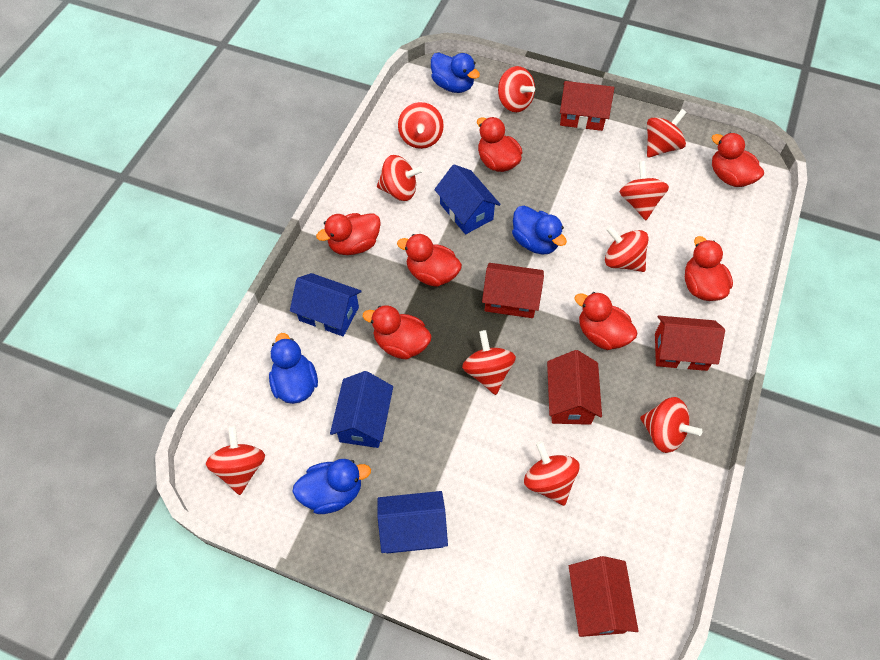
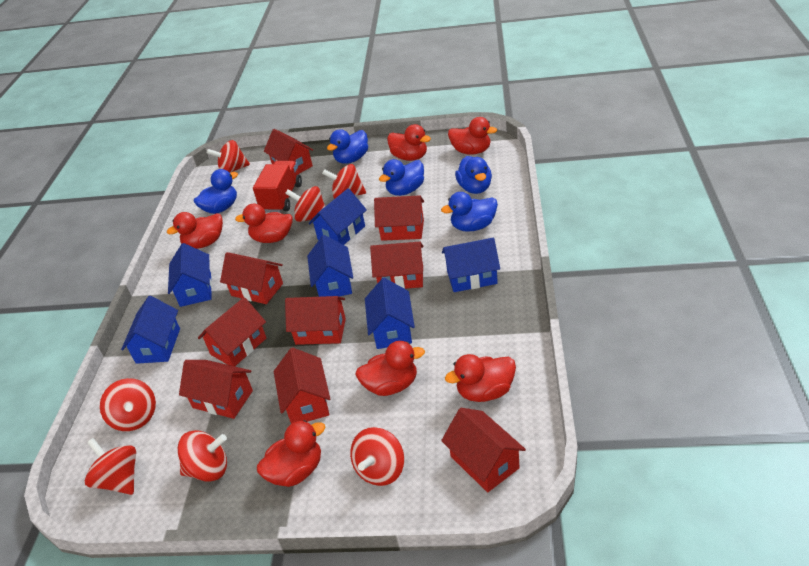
blue duck: [269,333,318,404] [292,459,371,514] [431,52,480,93] [512,206,567,254] = 4 -> [194,169,238,214] [327,129,368,164] [379,159,424,196] [441,192,498,232] [455,156,492,194] = 5
blue house: [290,273,362,336] [330,371,393,448] [377,491,448,554] [434,164,501,234] = 4 -> [121,296,180,364] [168,243,212,307] [307,235,353,297] [309,188,367,245] [365,278,415,349] [442,238,500,292] = 6
red house: [482,263,544,318] [547,350,602,425] [560,81,614,131] [569,556,638,637] [655,316,725,371] = 5 -> [179,360,253,419] [198,297,266,366] [220,252,283,304] [264,129,313,174] [274,348,330,424] [285,296,346,345] [370,242,423,289] [374,195,424,241] [441,408,526,493] = 9
red spinning top: [206,426,265,495] [377,155,423,201] [398,102,444,149] [462,330,516,395] [498,66,535,112] [524,441,580,506] [605,225,648,272] [620,161,669,220] [640,397,702,453] [647,109,687,158] = 10 -> [85,438,136,495] [100,378,156,431] [178,430,227,482] [207,140,250,173] [285,186,325,222] [322,164,366,199] [350,427,404,486] = 7
red truck: none = 0 -> [253,161,302,213] = 1

